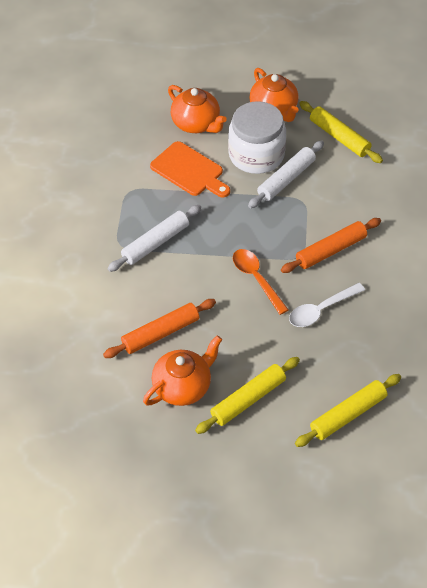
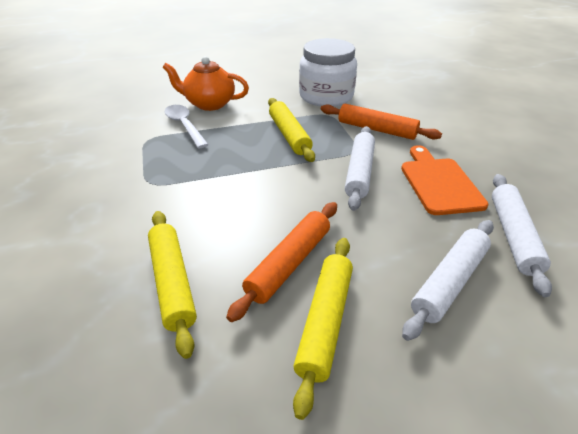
orange spoon: [233,249,289,315] = 1 -> none = 0
orange teapot: [143,335,222,406] [168,85,227,133] [250,68,298,122] = 3 -> [162,56,249,111] = 1
white rolling pin: [107,205,201,272] [248,141,324,208] = 2 -> [345,126,375,211] [402,220,494,341] [492,174,552,297] = 3

